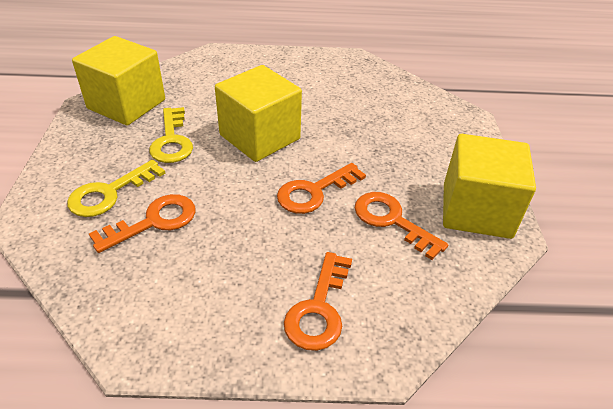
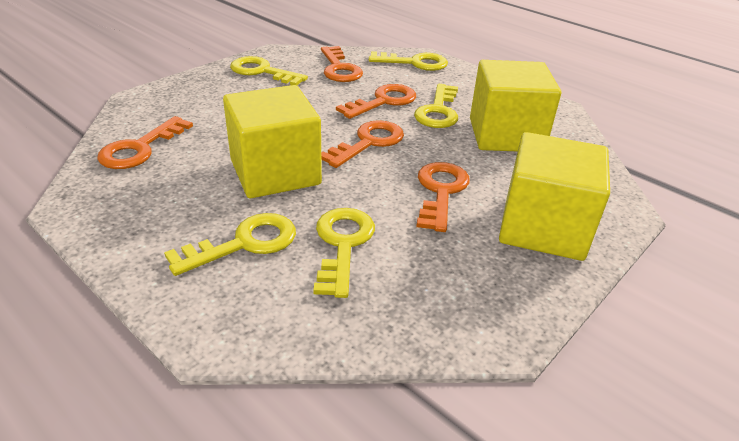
orange key: [89,194,196,253] [277,163,366,214] [284,252,352,351] [355,192,448,260] = 4 -> [97,116,193,169] [321,46,363,82] [321,120,404,168] [336,84,416,119] [416,162,470,232] = 5
yellow key: [67,160,165,217] [149,107,193,163] = 2 -> [164,213,296,276] [230,56,308,85] [313,208,375,298] [369,51,448,71] [414,84,458,128] = 5

